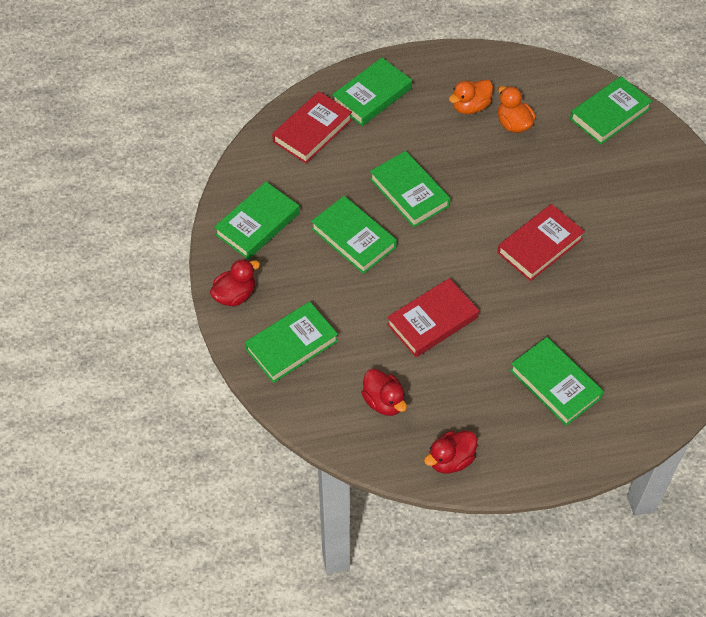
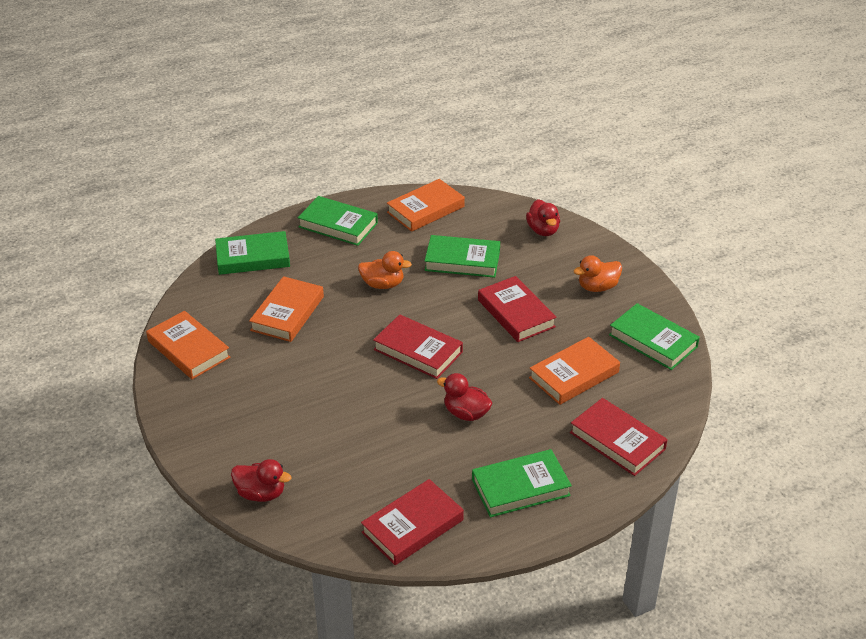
green book: [214,182,300,259] [245,302,338,383] [311,196,397,274] [332,58,412,126] [370,151,451,227] [510,337,604,426] [570,76,652,145] = 7 -> [215,231,290,275] [298,196,378,246] [425,235,500,278] [472,449,572,517] [609,303,700,370] = 5
orange book: none = 0 -> [146,311,230,379] [249,276,324,342] [387,179,465,232] [529,337,620,405] = 4
red book: [272,92,352,163] [387,278,479,357] [497,204,585,281] = 3 -> [361,479,464,565] [373,314,463,379] [478,276,557,342] [570,398,668,476] = 4

